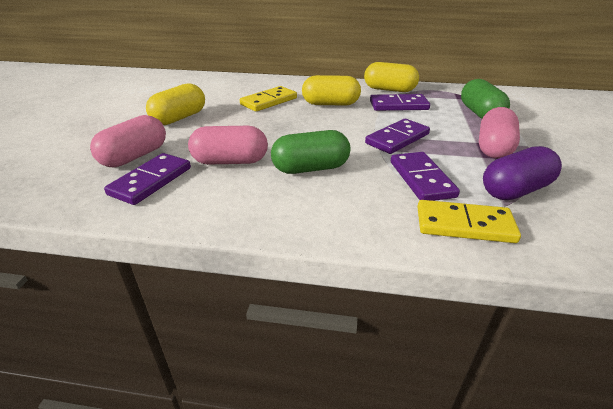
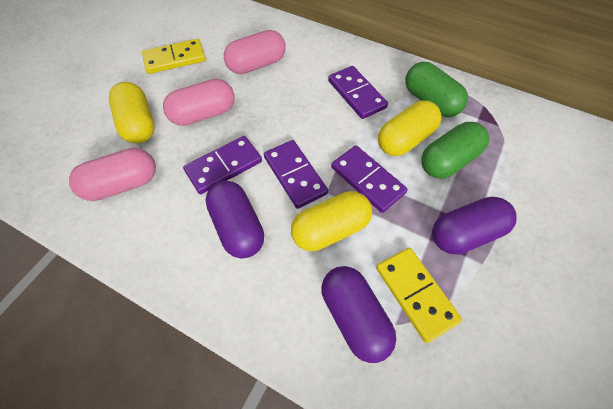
purple capsule: [483,146,562,200] = 1 -> [206,181,264,259] [321,266,396,363] [432,197,517,255] = 3

